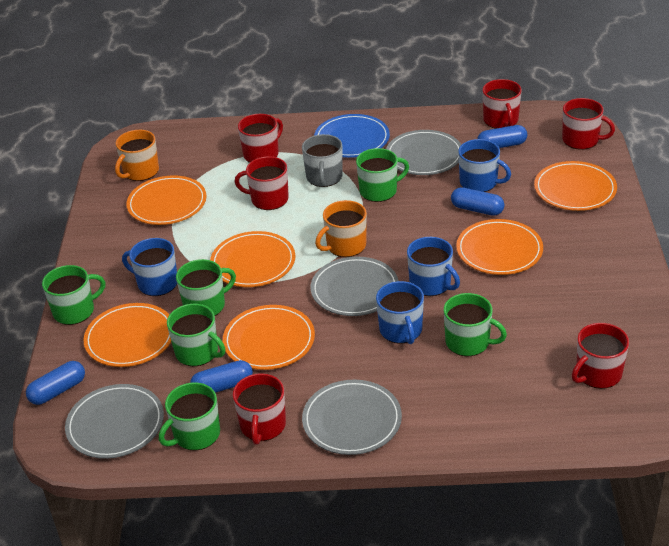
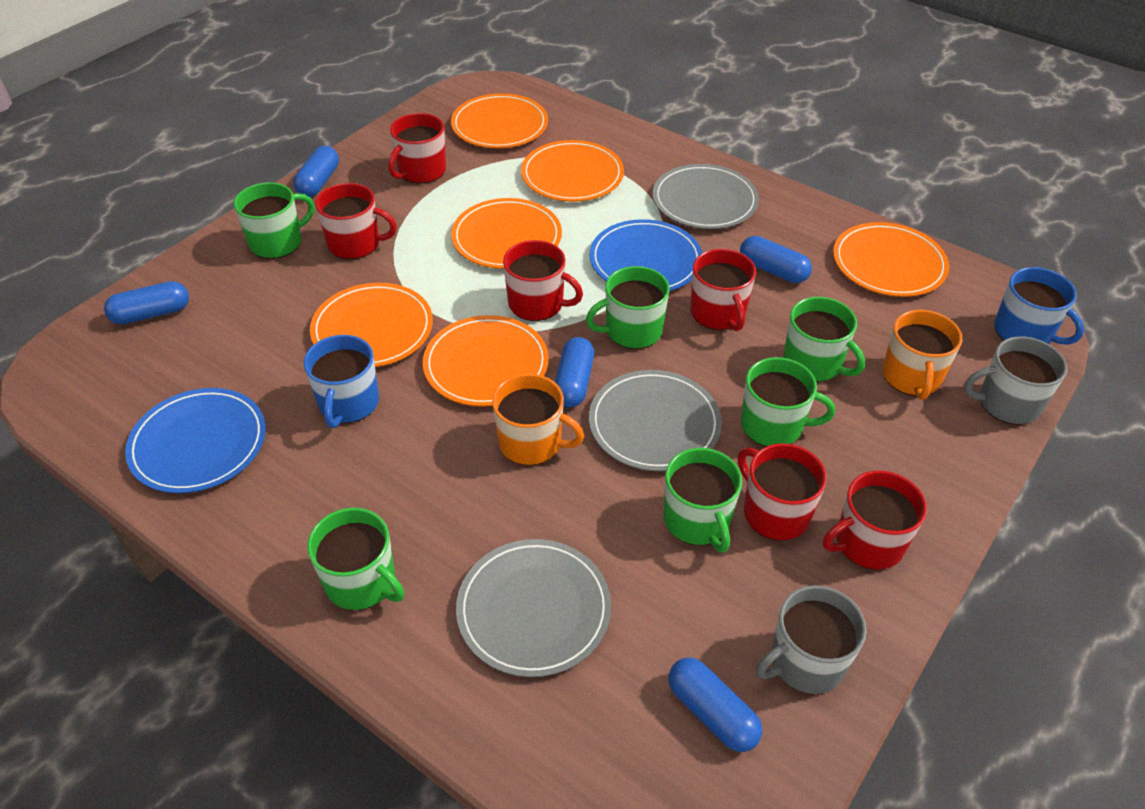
blue capsule: [26,361,85,405] [190,360,253,393] [451,187,504,216] [477,125,527,148] = 4 -> [104,281,189,324] [293,146,339,197] [555,337,594,407] [669,658,762,752] [740,236,812,283] = 5
blue mug: [122,238,177,296] [376,281,424,344] [407,237,460,296] [458,139,511,192] = 4 -> [304,335,379,428] [994,267,1084,345] = 2
blue plate: [314,114,390,158] = 1 -> [125,388,266,493] [590,219,702,291] = 2
grey mug: [302,134,343,187] = 1 -> [756,585,867,694] [964,336,1067,425] = 2
grey plate: [65,384,164,459] [302,380,402,455] [311,257,399,316] [386,130,461,175] = 4 -> [456,539,611,677] [589,370,722,471] [653,164,759,229] = 3

